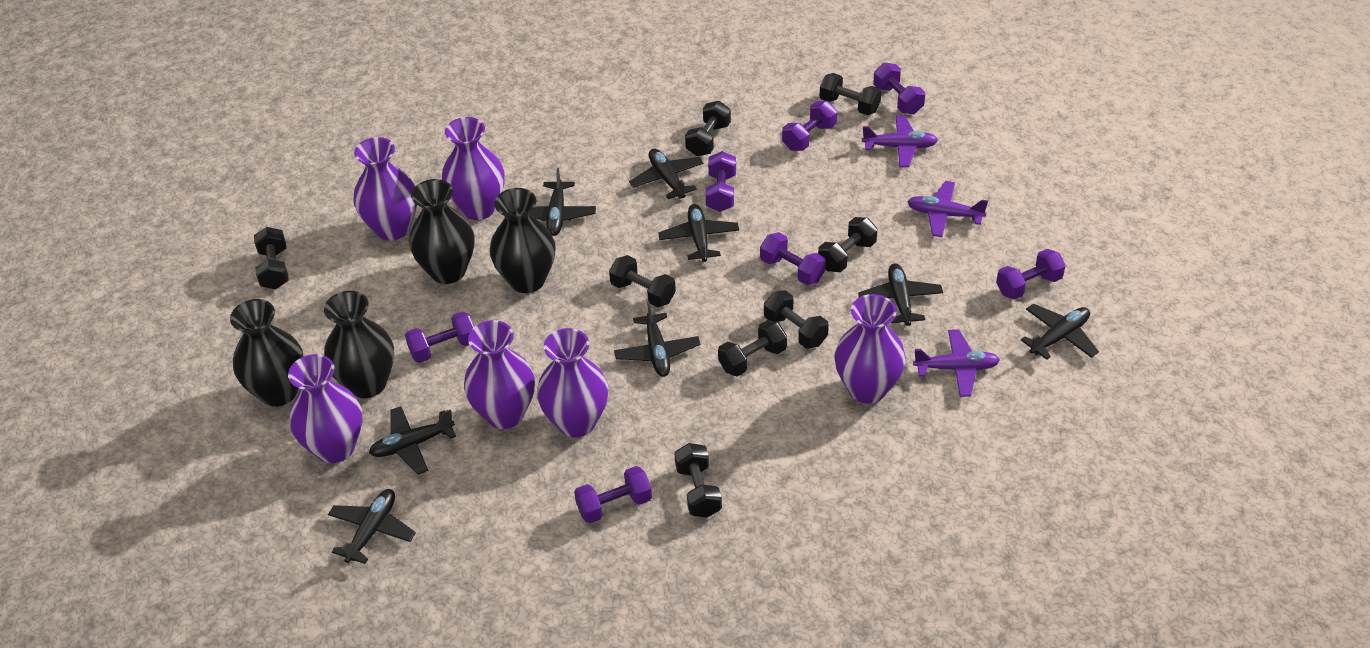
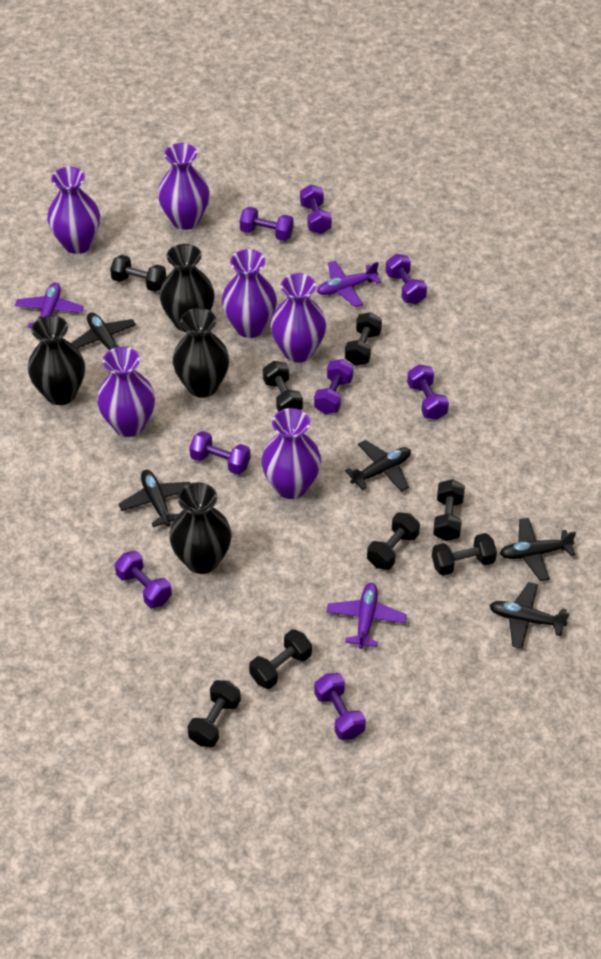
black plane: [328,489,416,564] [369,406,456,475] [530,168,596,236] [614,301,701,377] [629,148,704,199] [658,204,739,262] [858,263,943,326] [1021,304,1099,360] = 8 -> [71,312,136,357] [118,470,191,527] [345,440,411,492] [489,582,570,649] [500,518,576,581] = 5
purple dumbbell: [405,312,474,363] [574,466,652,523] [706,151,736,212] [760,232,826,285] [782,101,837,151] [873,62,925,114] [996,249,1066,300] = 7 -> [115,551,172,608] [189,431,251,475] [240,207,294,241] [300,184,332,234] [314,359,353,414] [314,673,366,740] [386,254,427,304] [407,364,449,420] = 8

